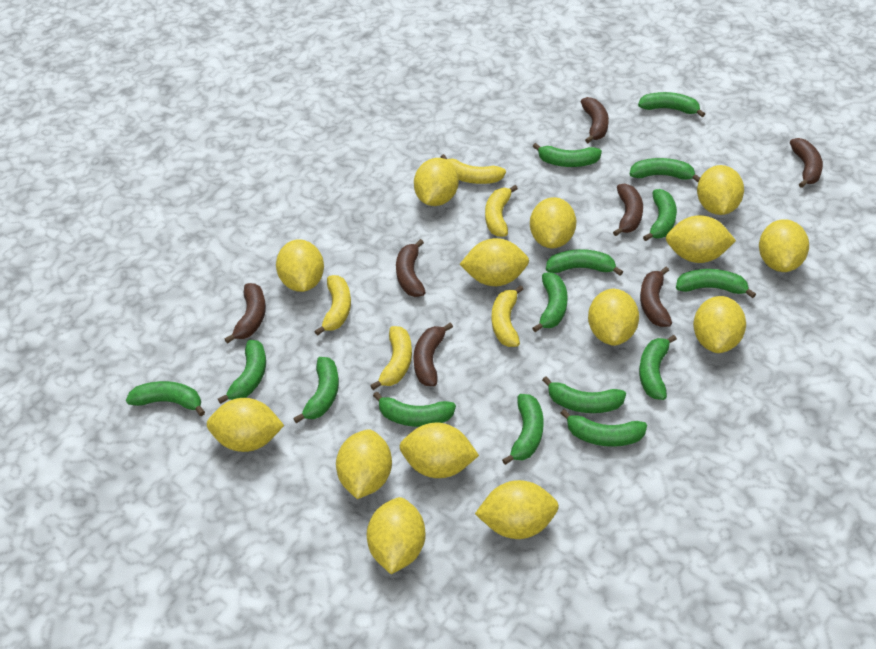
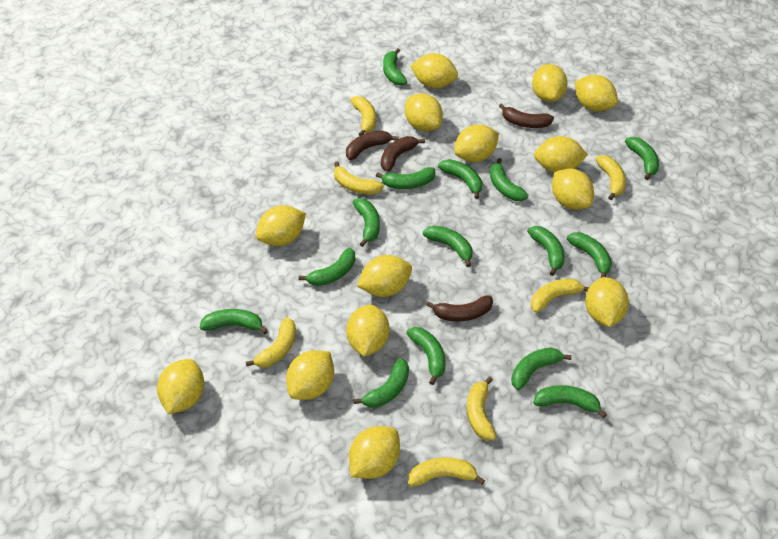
brown banana: [224,283,266,344] [396,239,426,297] [413,323,453,386] [581,97,609,143] [613,183,643,236] [640,267,672,327] [790,138,823,188] = 7 -> [346,131,399,160] [381,136,425,172] [426,295,493,321] [499,103,554,128] = 4
yellow banana: [314,275,351,336] [370,326,412,390] [440,154,506,184] [485,185,518,237] [492,285,523,347] = 5 -> [246,317,296,367] [334,161,384,195] [350,96,376,136] [408,457,485,487] [467,376,496,440] [531,279,589,313] [595,155,626,200] = 7

